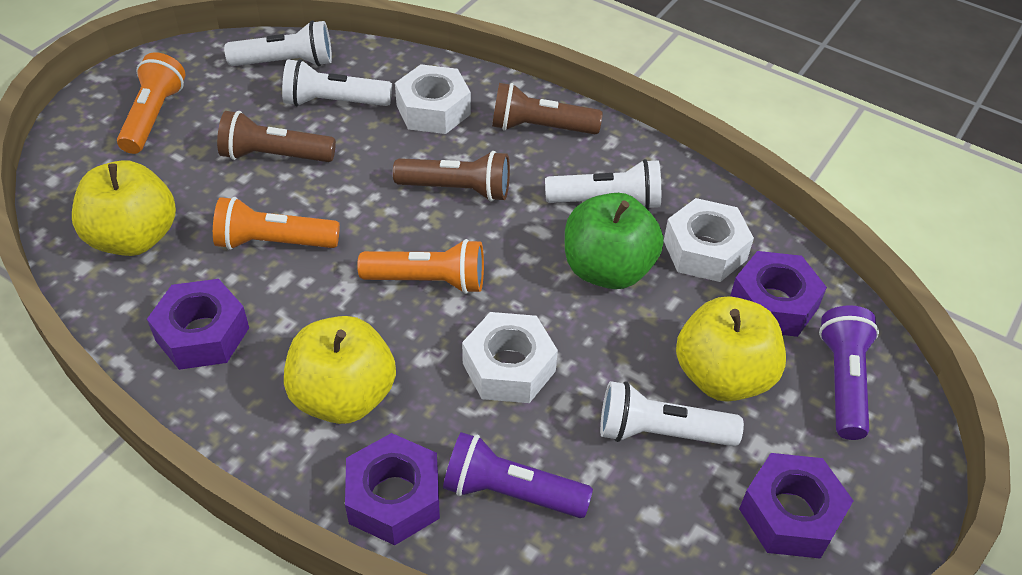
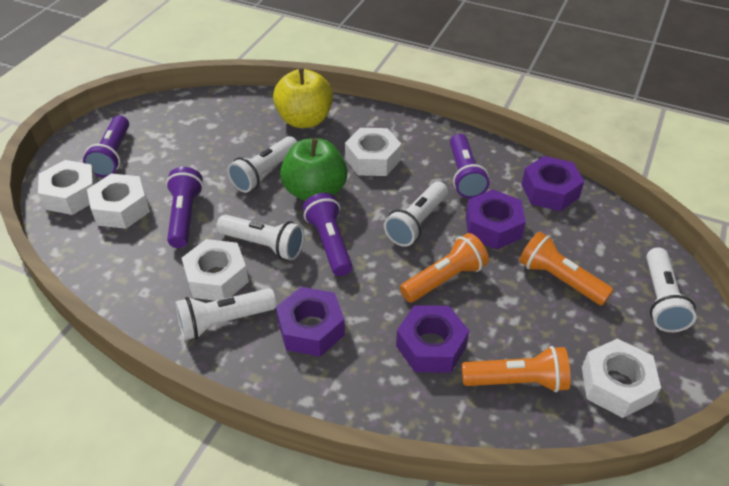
brown flashlight: [217,111,336,162] [393,151,510,202] [492,83,603,134] = 3 -> none = 0
purple flashlight: [443,432,593,518] [819,305,879,440] = 2 -> [83,115,129,177] [166,167,203,248] [303,193,352,276] [450,134,489,198] = 4
white flashlight: [224,20,332,66] [282,59,392,107] [545,159,661,210] [600,381,744,446] = 4 -> [175,288,277,340] [216,215,304,260] [227,136,297,193] [384,182,448,247] [646,248,696,332] = 5
white nut: [395,64,471,134] [462,312,558,403] [664,198,754,282] = 3 -> [38,160,98,215] [87,174,150,229] [182,239,249,301] [345,128,401,176] [582,339,661,418] = 5
yellow apple: [72,160,176,256] [284,316,396,424] [676,296,786,402] = 3 -> [273,68,333,128] = 1

